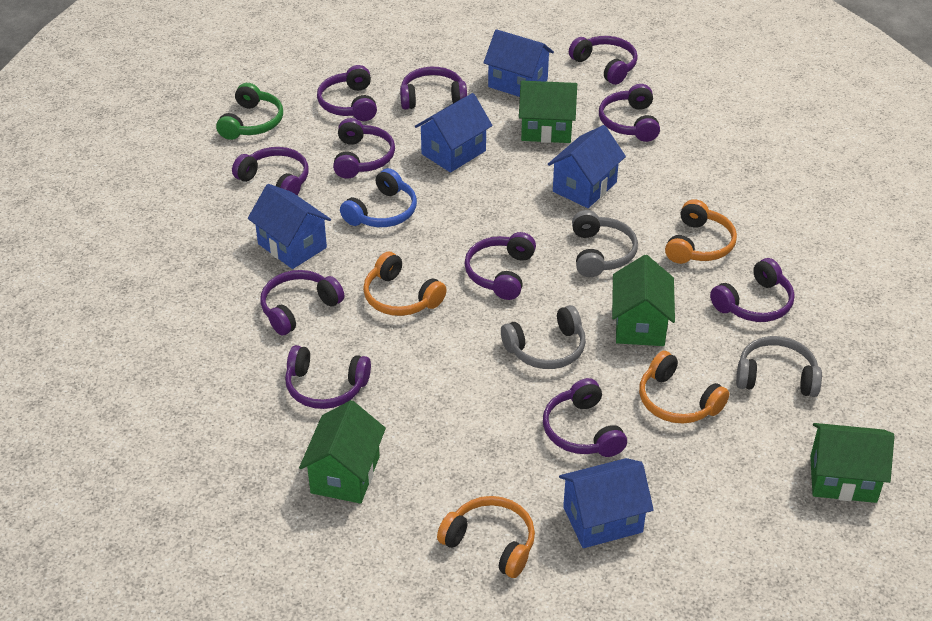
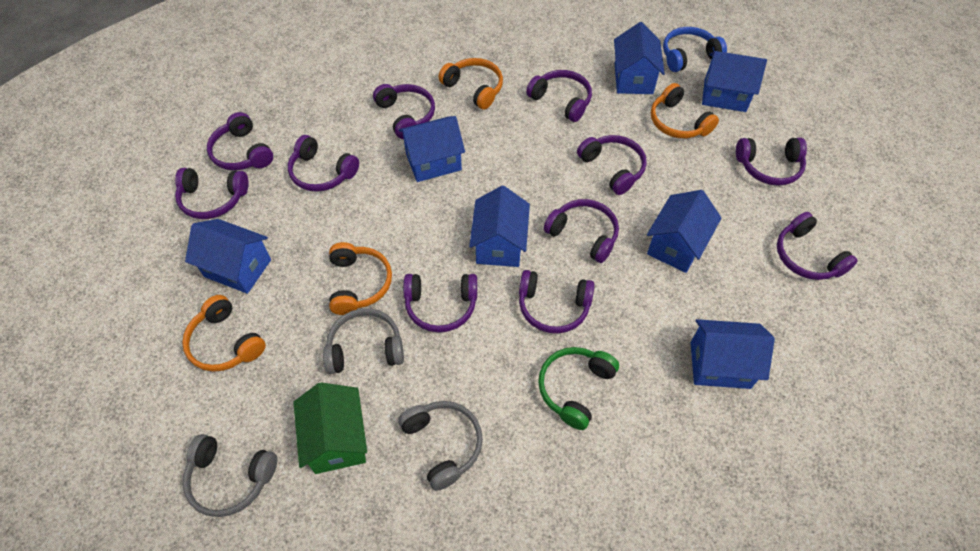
blue house: [248,184,331,269] [415,93,493,173] [483,29,554,97] [548,125,626,208] [559,458,654,548] = 5 -> [185,219,271,294] [399,116,465,182] [469,186,530,267] [614,22,665,94] [647,190,721,273] [691,319,775,389] [702,51,767,112] = 7
green house: [299,400,386,504] [519,81,577,143] [612,255,675,346] [810,423,895,503] = 4 -> [293,382,367,474] = 1

